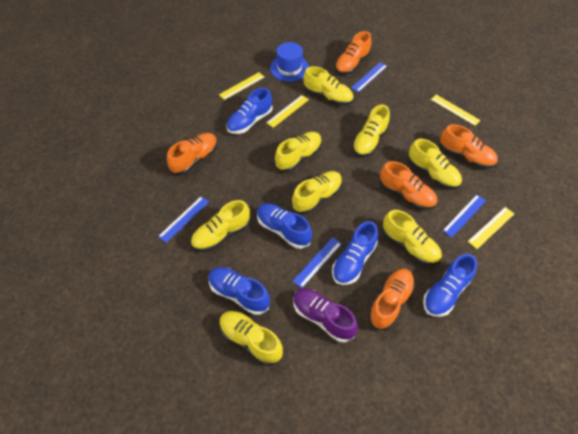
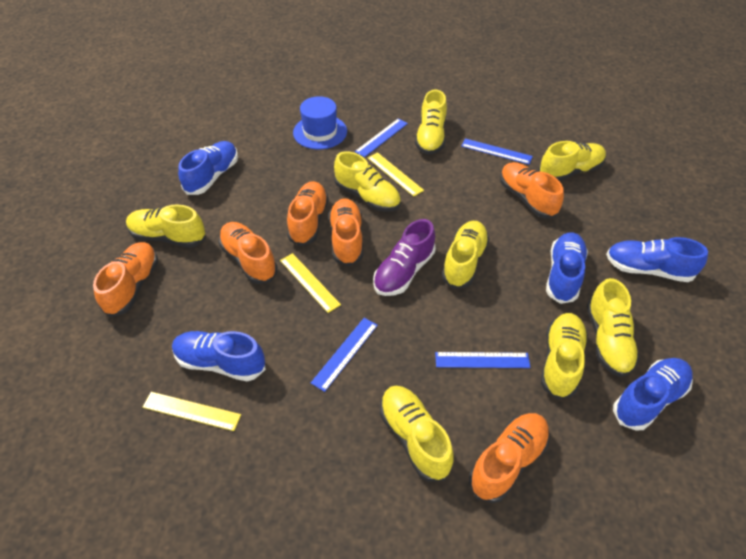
orange shoe: [167,133,217,175] [335,31,371,74] [368,269,415,330] [380,161,437,210] [439,124,498,169] = 5 -> [93,242,158,317] [218,222,278,284] [287,181,329,246] [329,198,363,266] [469,413,550,503] [500,162,564,218] = 6
yellow ruler: [219,72,264,100] [266,95,309,128] [431,95,481,126] [468,207,514,249] = 4 -> [143,392,241,431] [280,253,341,313] [368,152,424,196] = 3

